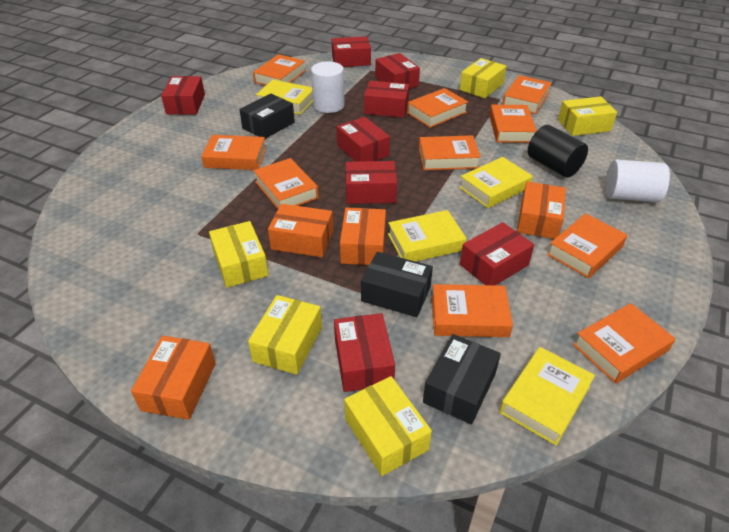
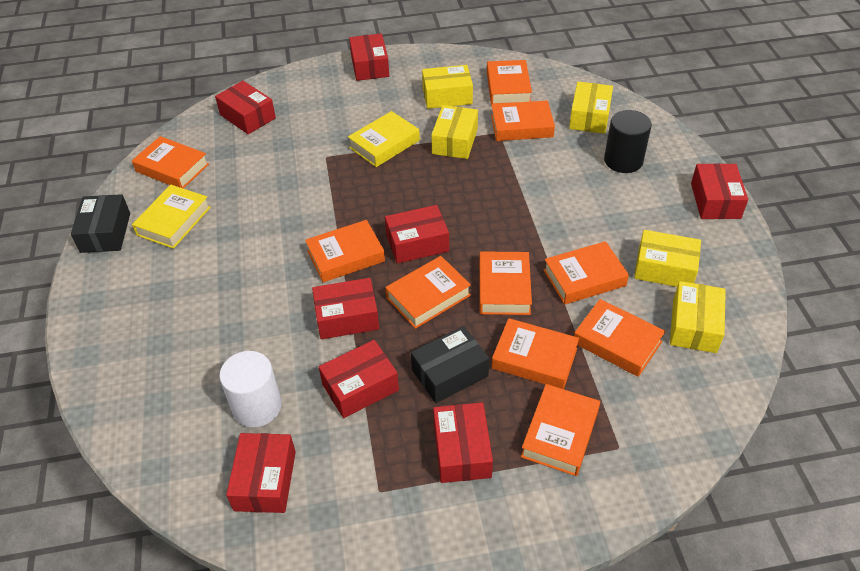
black box: [239,94,295,139] [361,252,433,317] [423,334,501,424] = 3 -> [71,194,130,253] [411,326,489,403] = 2
orange box: [131,336,216,420] [268,204,333,257] [340,208,386,265] [517,181,566,239] = 4 -> none = 0
white cylinder: [311,61,345,113] [605,159,670,202] = 2 -> [219,351,282,427] = 1
yellow book: [256,80,313,115] [388,210,467,261] [459,157,533,208] [499,347,595,446] = 4 -> [132,185,211,249] [348,111,420,167] = 2

